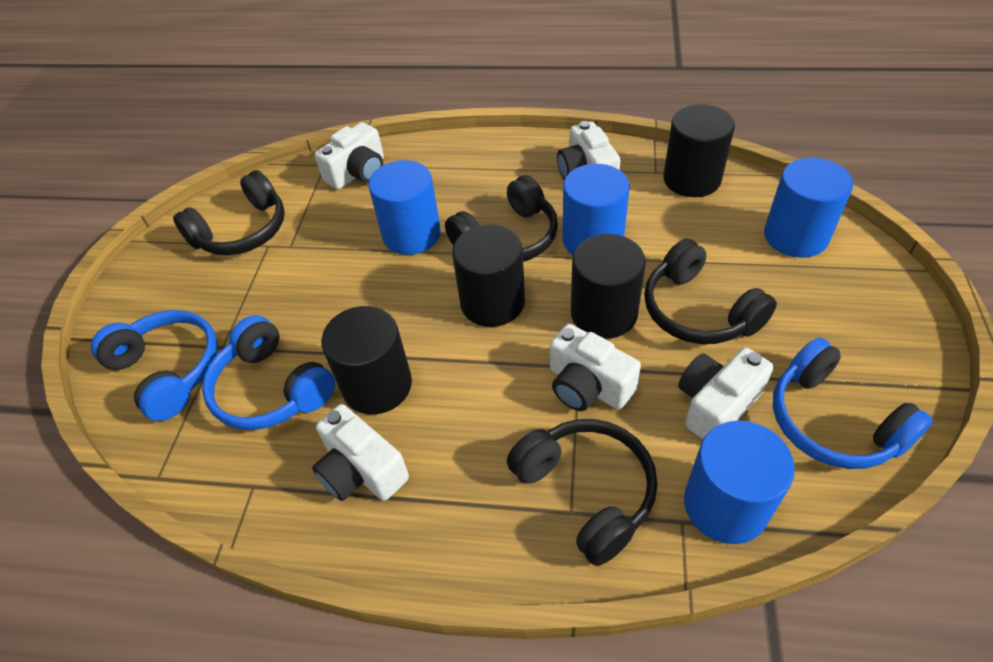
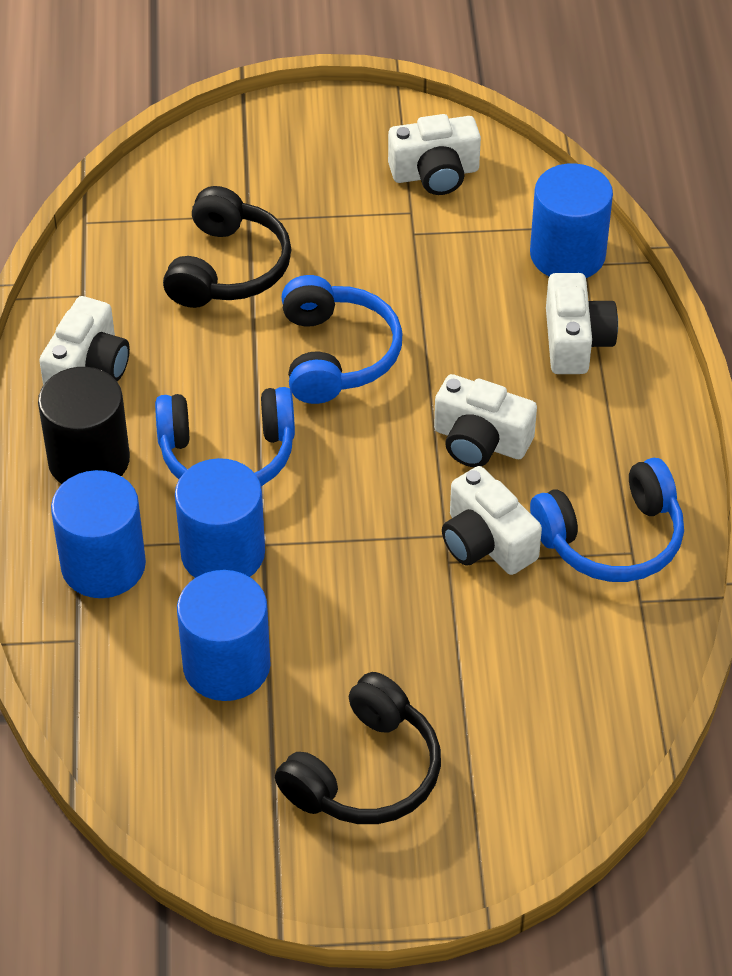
black cylinder: [321,306,412,415] [452,224,525,327] [571,234,646,339] [663,105,735,197] = 4 -> [38,367,130,484] = 1
black headphones: [173,170,285,255] [445,175,558,262] [507,419,657,566] [644,239,777,344] = 4 -> [163,186,292,308] [275,672,441,824] = 2

